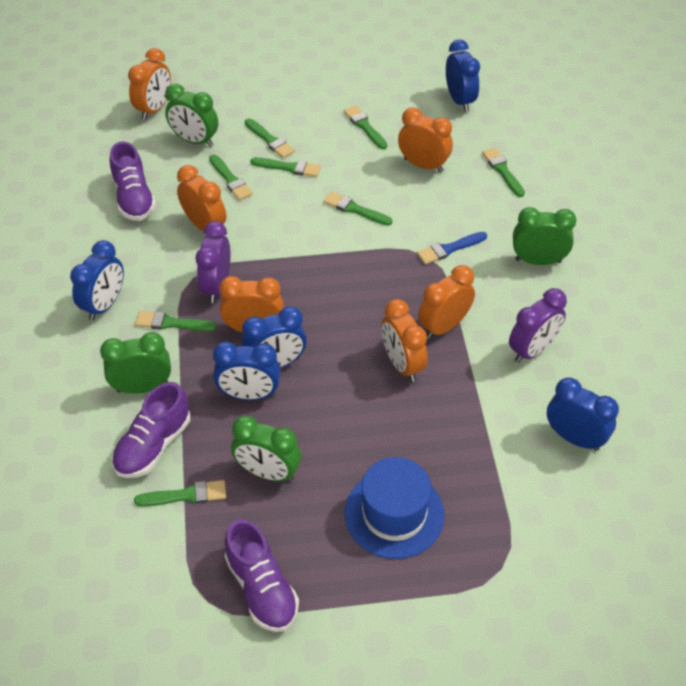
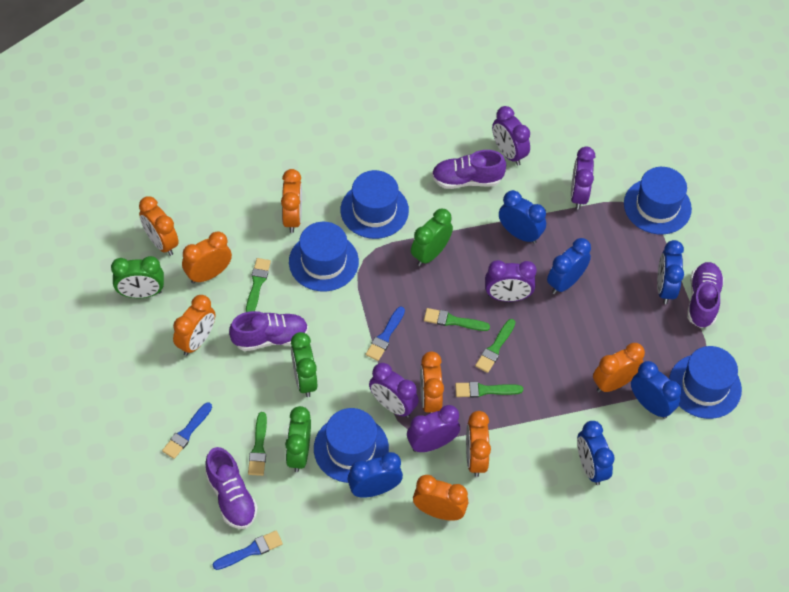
blue brush: [417,232,487,264] = 1 -> [162,402,212,459] [213,531,283,570] [366,306,405,361] = 3
blue clock: [70,240,124,321] [213,342,280,400] [241,306,307,368] [446,39,480,112] [547,377,619,451] = 5 -> [348,452,403,498] [499,190,546,244] [547,238,591,294] [577,421,615,485] [631,361,681,419] [657,240,684,304] = 6
blue hat: [345,457,444,559] = 1 -> [289,222,359,291] [314,408,389,483] [341,170,409,239] [624,167,692,234] [669,346,742,419] = 5
green brush: [134,480,226,507] [135,311,216,332] [209,155,253,200] [245,118,295,158] [251,157,321,177] [324,191,392,226] [344,105,387,149] [482,148,525,197] = 8 -> [246,258,271,312] [248,412,267,476] [424,308,490,331] [455,382,523,398] [475,319,515,373] = 5
orange clock: [128,48,171,120] [177,165,226,232] [219,276,284,332] [381,299,428,382] [398,107,453,172] [418,265,475,339] = 6 -> [139,196,179,256] [173,295,215,356] [182,231,232,284] [281,169,302,233] [413,475,468,521] [420,351,444,414] [466,411,491,477] [593,343,645,393] = 8
purple clock: [195,221,230,303] [509,288,567,363] = 2 -> [369,363,419,418] [407,405,460,452] [485,260,537,302] [492,106,530,166] [571,147,595,210] = 5
purple shoe: [110,141,156,221] [112,382,190,478] [225,519,299,632] = 3 -> [205,447,258,529] [229,311,308,351] [432,150,506,189] [687,262,724,328] = 4

